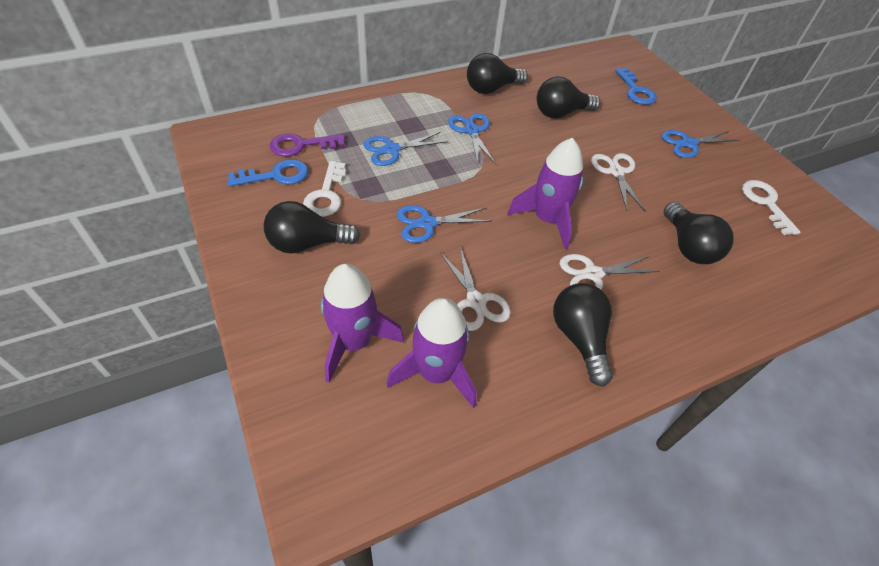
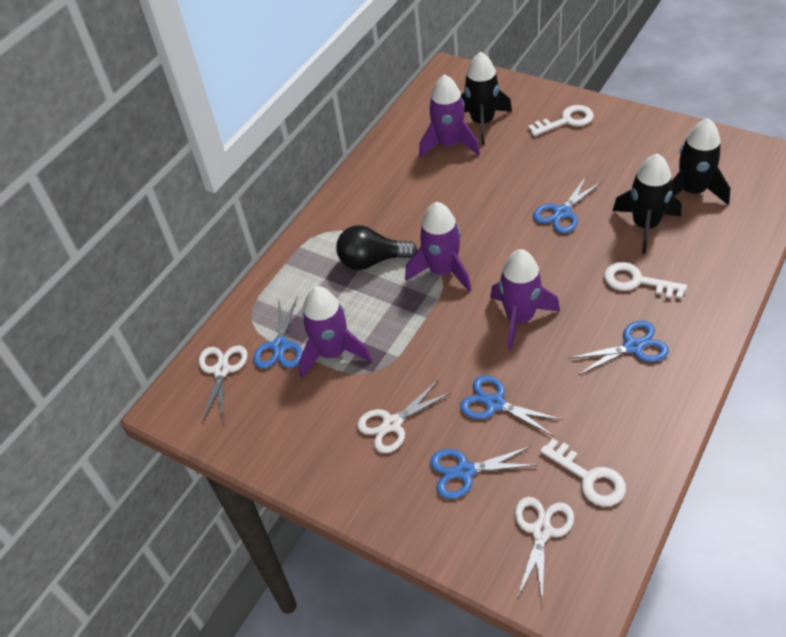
black light bulb: [264,201,360,253] [467,53,528,94] [537,77,600,118] [553,283,613,387] [664,202,734,264] = 5 -> [336,225,417,270] = 1
black rocket: none = 0 -> [461,52,512,145] [612,153,682,254] [671,118,730,205] = 3
blue key: [227,159,308,187] [615,68,657,105] = 2 -> none = 0
blue scissors: [363,132,448,166] [397,205,492,243] [448,113,496,164] [662,130,740,158] = 4 -> [253,298,303,368] [430,446,536,499] [460,375,563,436] [533,175,602,233] [568,321,669,375] = 5
purple key: [270,133,345,157] = 1 -> none = 0
purple rocket: [321,264,404,383] [386,298,477,408] [507,138,583,249] = 3 -> [299,286,372,378] [405,202,471,292] [419,74,480,159] [490,249,560,350] = 4
white key: [303,161,346,217] [742,180,800,235] = 2 -> [528,105,594,136] [540,439,626,506] [604,262,687,299] = 3

